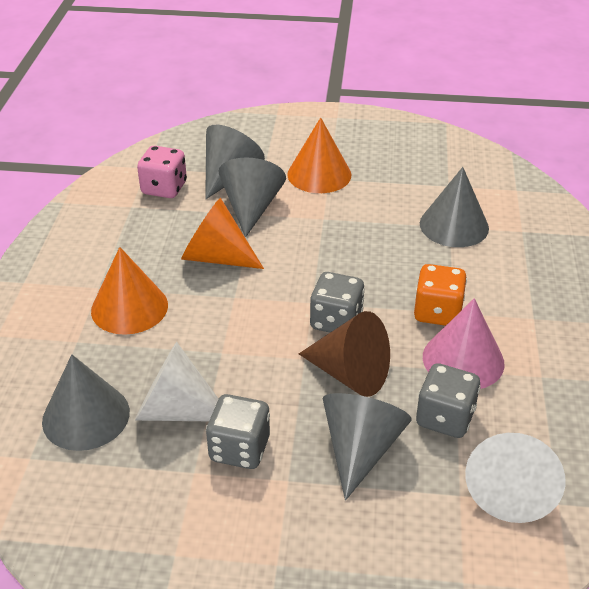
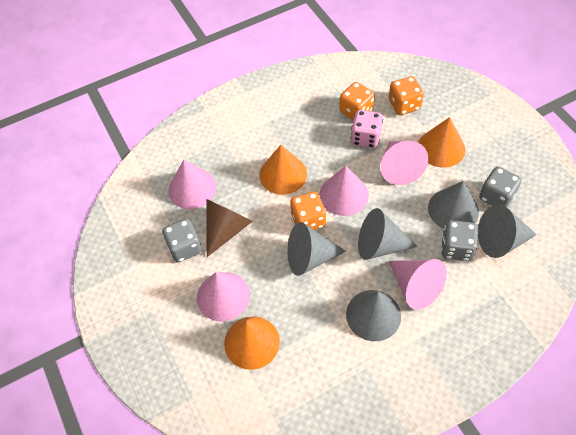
orange dice: [414,264,467,326] = 1 -> [290,192,326,230] [339,82,375,120] [389,76,424,115] = 3
pink cone: [423,298,505,389] = 1 -> [169,160,217,209] [197,272,250,321] [319,166,369,216] [380,141,428,185] [389,259,447,310] = 5
white cone: [135,342,219,421] [465,433,565,523] = 2 -> none = 0

